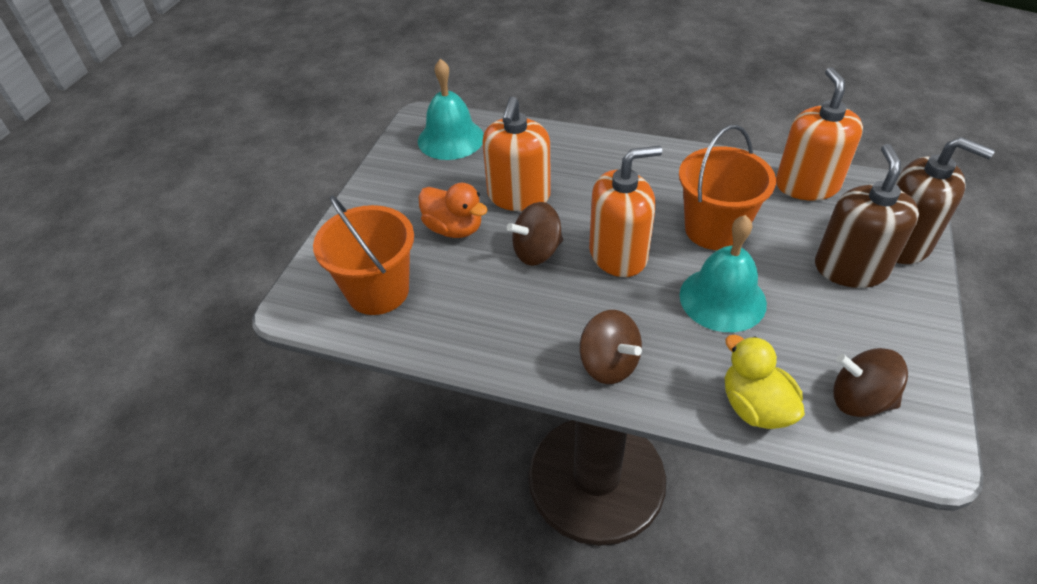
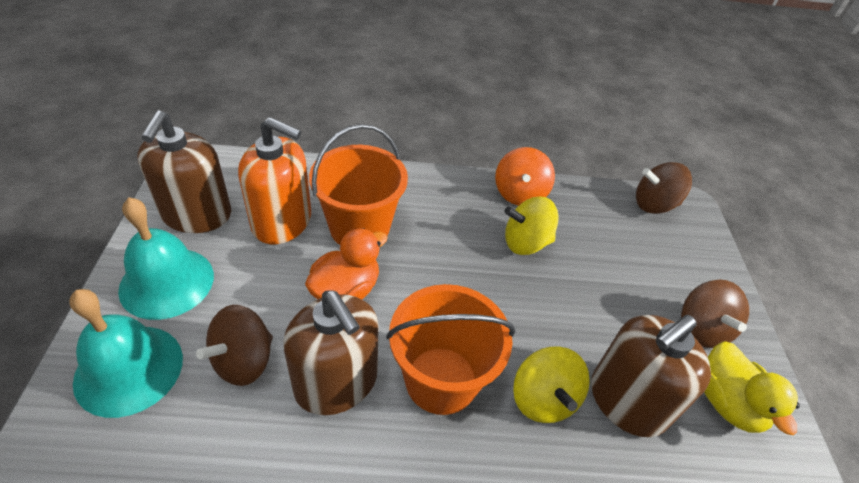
brown soap dispenser: [815,144,919,288] [895,137,995,264] = 2 -> [137,110,231,233] [283,290,379,415] [591,315,711,437] = 3
orange soap dispenser: [482,97,551,211] [589,146,662,277] [776,67,863,200] = 3 -> [238,117,311,244] = 1
orange spinning top: none = 0 -> [495,147,555,206] = 1
yellow spinning top: none = 0 -> [504,197,559,255] [513,347,590,423] = 2

